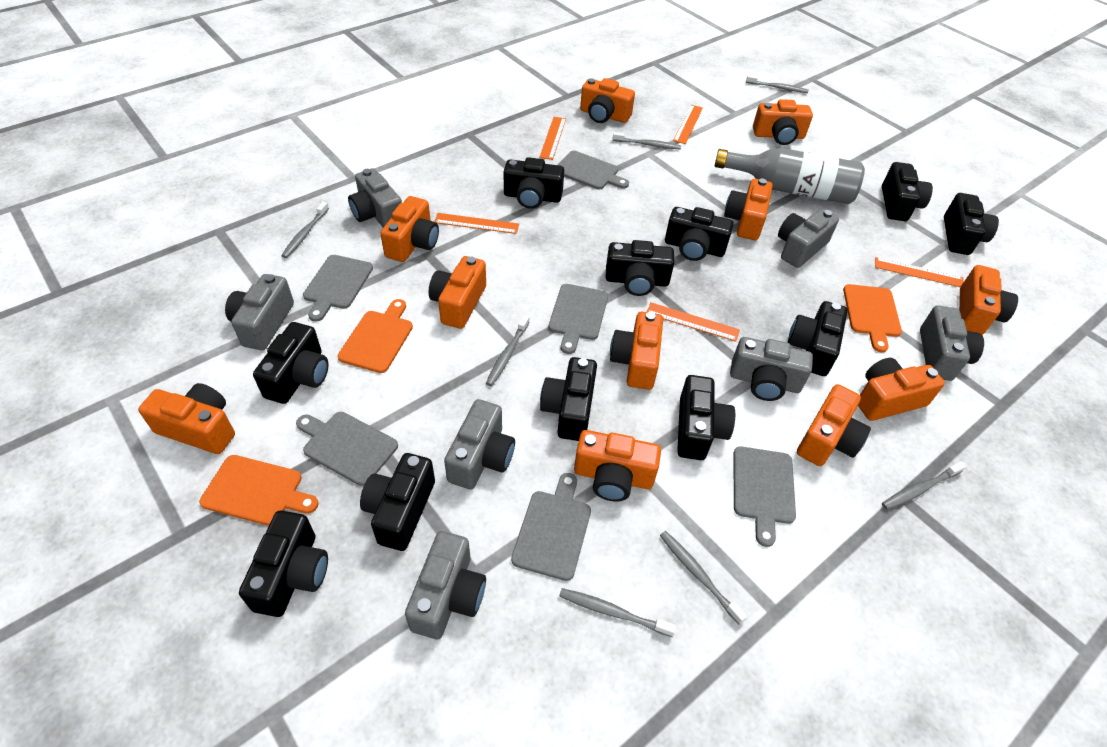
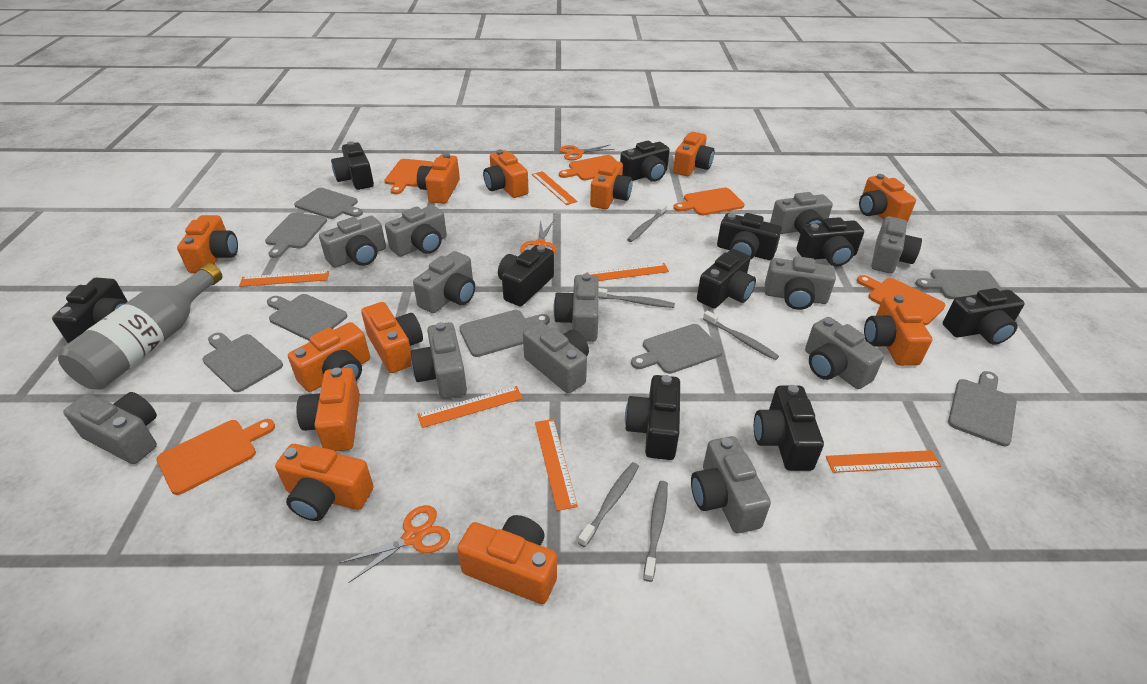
black camera: [239,510,328,617] [253,322,328,404] [360,453,435,551] [504,157,564,209] [540,357,597,441] [606,240,675,296] [665,207,734,261] [677,375,735,460] [788,301,848,376] [882,162,933,221] [944,193,999,255] = 11 -> [52,278,128,343] [331,141,374,190] [498,245,554,306] [620,141,670,182] [625,375,680,460] [697,249,756,308] [717,213,782,260] [754,385,824,471] [797,217,864,266] [943,288,1025,345] = 10
grey camera: [225,274,294,350] [348,168,402,227] [405,531,486,639] [444,399,515,490] [730,337,813,401] [778,209,839,268] [920,305,984,381] = 7 -> [63,392,157,464] [319,216,386,268] [385,205,447,257] [411,322,467,399] [413,251,475,313] [523,322,589,393] [553,273,599,342] [691,436,771,533] [765,256,836,310] [770,192,833,234] [805,317,884,389] [871,216,922,274] = 12
grey cutting board: [296,412,398,486] [303,255,373,322] [511,473,591,581] [548,284,608,354] [557,151,629,189] [733,446,796,547] = 6 -> [202,333,283,392] [265,213,327,258] [267,294,347,341] [294,188,363,219] [459,310,550,357] [631,324,723,374] [915,269,1003,299] [948,371,1017,446] = 8
grey toothbrush: [281,202,329,258] [486,315,530,386] [559,588,677,637] [612,132,681,150] [660,531,747,625] [746,75,809,93] [882,461,966,510] = 7 -> [578,462,639,547] [599,288,675,308] [627,204,667,242] [643,481,668,582] [703,310,779,360] = 5
orange camera: [138,383,235,454] [380,196,439,262] [429,256,486,329] [574,430,661,501] [580,78,635,123] [610,312,663,390] [724,178,773,240] [753,99,813,145] [797,384,871,466] [858,358,945,421] [959,265,1018,335] = 11 -> [177,215,238,273] [275,444,374,521] [288,322,370,392] [296,368,360,451] [361,302,423,373] [417,153,460,204] [457,515,557,604] [483,150,529,198] [590,160,633,209] [673,132,715,176] [859,174,916,222] [864,295,932,366] = 12
orange cutting board: [199,455,319,526] [338,299,413,373] [843,284,902,352] = 3 -> [156,419,275,495] [384,159,433,194] [559,155,616,180] [673,187,744,216] [857,275,946,325] = 5
orange ruler: [434,213,519,234] [539,117,566,160] [647,302,740,342] [673,105,703,144] [875,257,964,287] = 5 -> [239,271,329,287] [417,386,523,428] [532,171,578,205] [535,419,578,511] [587,263,669,281] [826,450,941,473] = 6
orange scissors: none = 0 -> [340,505,450,583] [520,220,556,254] [559,144,615,160] = 3

